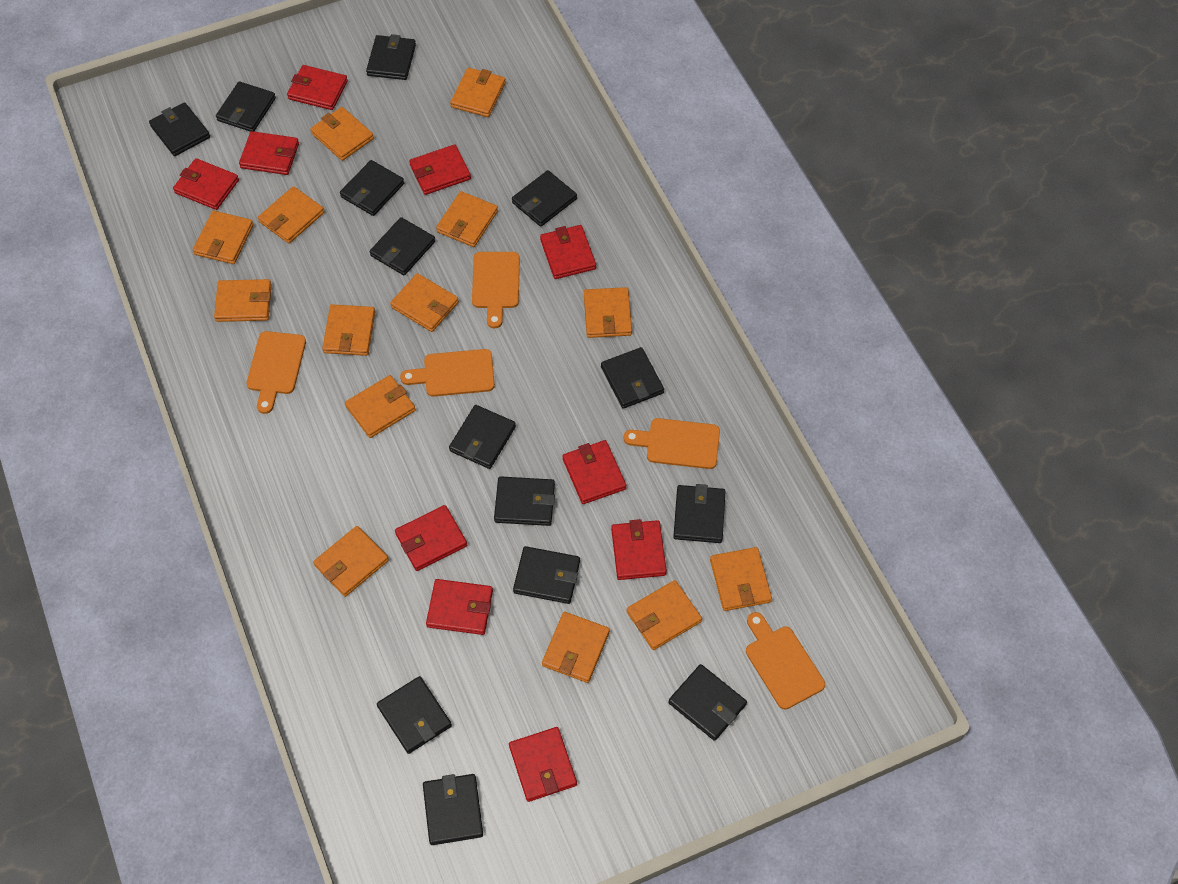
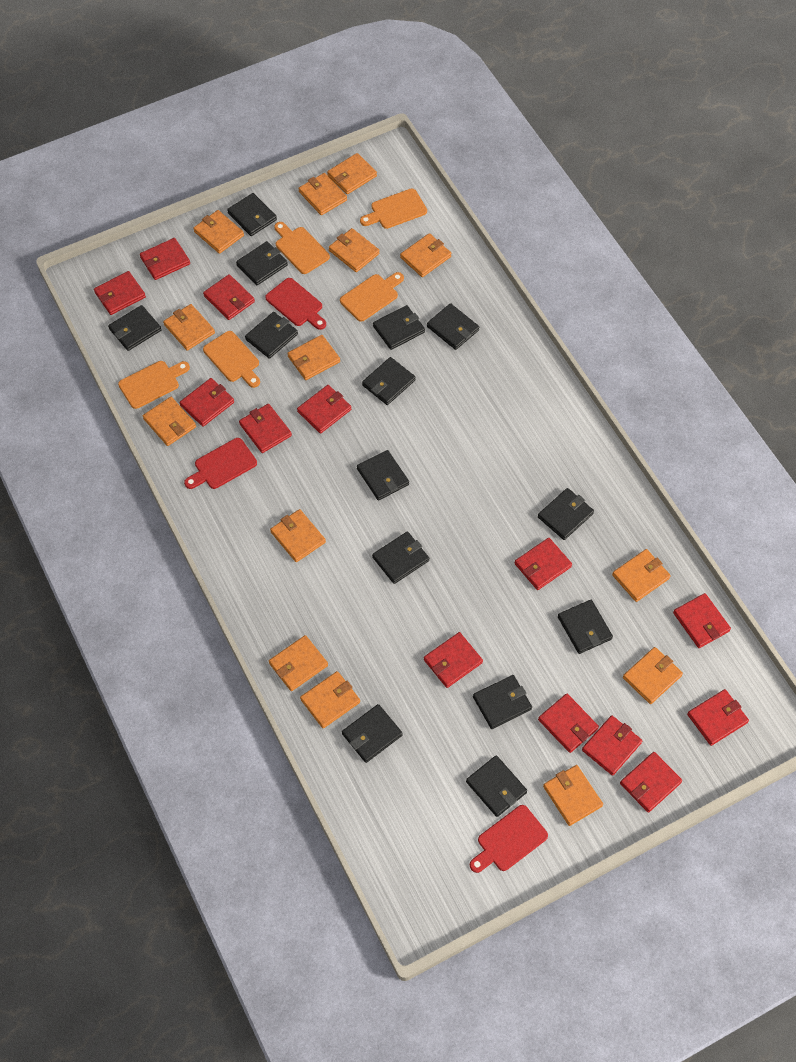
red cutting board: none = 0 -> [184,438,257,489] [265,278,326,330] [470,805,548,873] = 3
red wallet: [173,158,239,210] [239,131,299,175] [287,65,348,110] [395,505,467,571] [409,144,471,195] [426,579,493,635] [509,727,577,802] [540,225,596,279] [563,440,626,504] [611,519,667,580] = 10 -> [94,271,146,315] [140,238,190,280] [180,378,234,427] [203,274,255,320] [239,404,292,453] [297,385,352,433] [424,632,483,688] [514,538,572,590] [538,694,599,753] [582,715,642,776] [620,752,682,812] [673,593,731,648] [687,689,749,746] = 13

